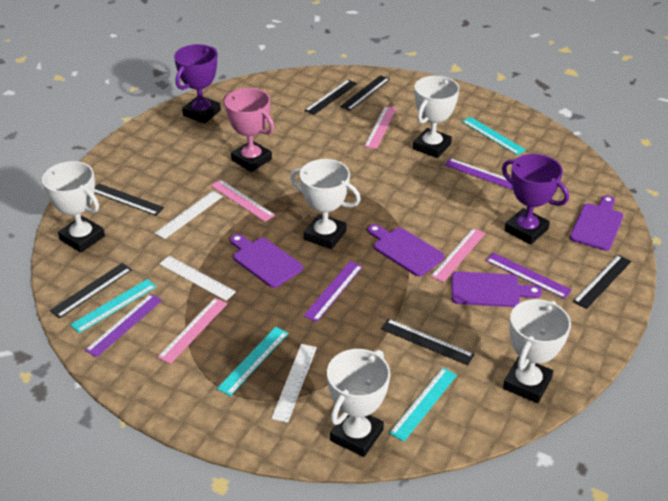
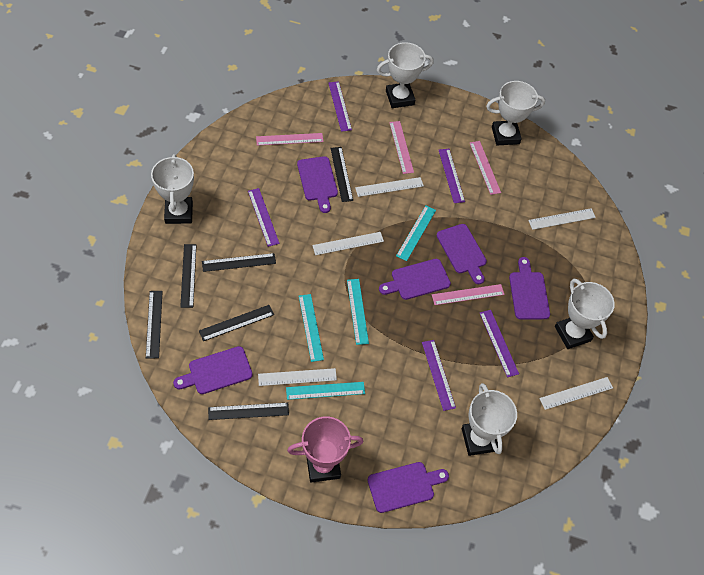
purple cutting board: [230,234,303,288] [368,224,445,276] [451,271,542,307] [570,195,623,251] = 4 -> [173,346,253,394] [297,156,338,213] [368,462,449,513] [379,259,451,300] [437,224,487,284] [509,257,550,320] = 6
purple ruler: [85,294,162,358] [303,261,363,322] [444,158,513,190] [486,252,572,299] = 4 -> [248,188,280,247] [328,81,352,132] [422,340,456,411] [439,149,465,203] [480,310,519,377] = 5
purple trophy: [174,44,221,123] [502,154,569,244] = 2 -> none = 0
white ruler: [155,191,223,239] [159,256,236,301] [271,344,317,423] = 3 -> [258,368,337,386] [312,232,384,255] [355,177,424,197] [528,208,596,230] [539,377,613,410] = 5

